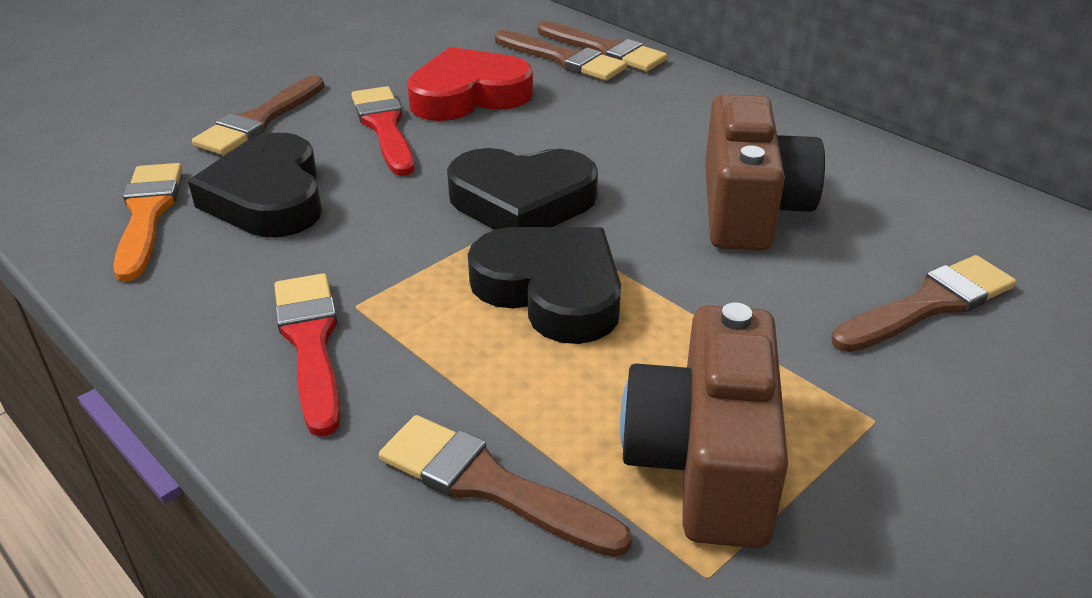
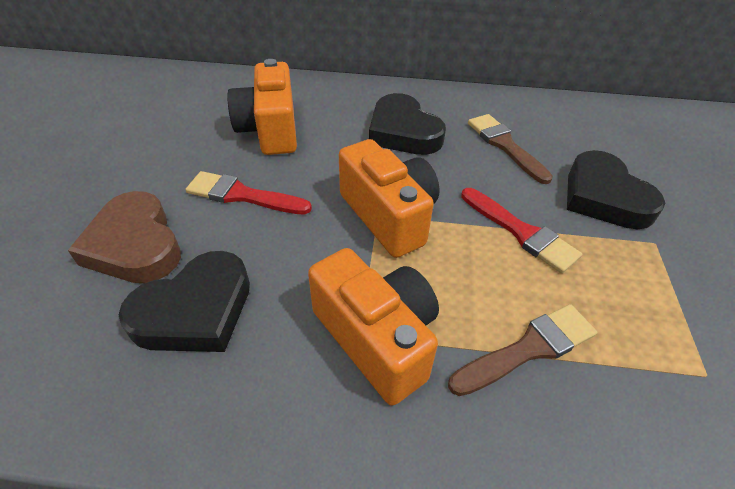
brown brush: [192,75,324,155] [379,415,632,557] [495,30,627,81] [537,21,667,71] [831,255,1016,352] = 5 -> [448,304,597,396] [468,114,553,184] = 2
brown camera: [620,303,788,548] [705,94,825,251] = 2 -> none = 0
brown heart: none = 0 -> [68,191,181,283] = 1
orange brush: [113,163,182,282] = 1 -> none = 0
orange camera: none = 0 -> [227,59,297,155] [308,248,439,406] [339,139,440,258] = 3
red heart: [407,47,533,121] = 1 -> none = 0

